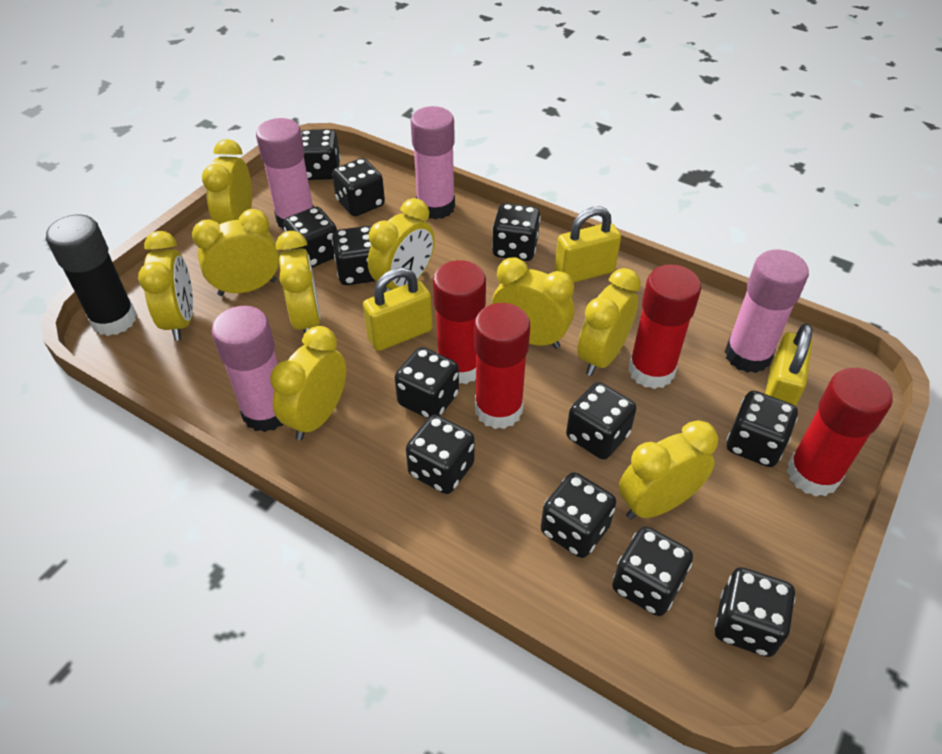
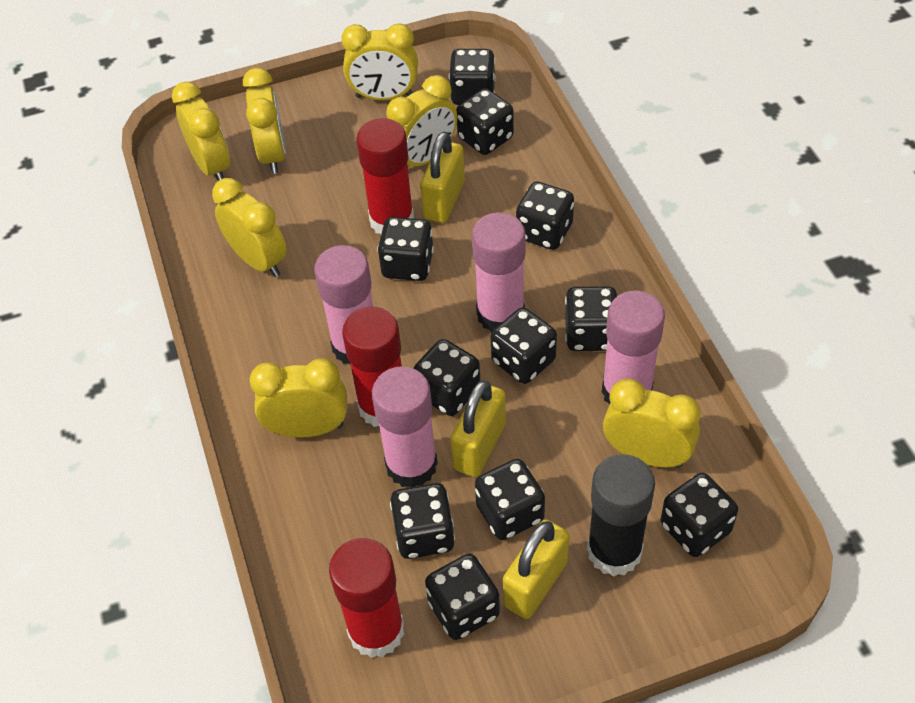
black dice: [283,207,337,268] [301,129,341,180] [332,158,385,216] [332,226,375,285] [395,347,459,419] [406,415,475,494] [492,203,541,261] [541,473,616,558] [566,382,636,459] [612,526,693,616] [714,567,795,657] [727,391,798,467] = 12 -> [377,217,434,281] [390,483,455,559] [413,339,480,416] [425,553,500,640] [449,49,496,105] [456,88,514,155] [475,459,545,540] [490,307,557,384] [516,181,574,250] [565,286,617,351] [660,473,738,557] = 11
red glue stick: [433,260,486,384] [474,303,530,429] [628,264,701,389] [787,368,893,496] = 4 -> [329,538,404,658] [342,307,402,427] [356,118,414,234] = 3
yellow clock: [138,231,193,341] [192,209,279,296] [202,139,252,224] [270,326,346,440] [276,231,321,333] [368,198,435,293] [492,257,574,349] [577,268,641,376] [619,420,718,520] = 9 -> [172,81,230,181] [212,178,287,277] [243,68,286,174] [249,358,347,437] [341,23,418,100] [386,75,457,167] [603,378,701,468] = 7

